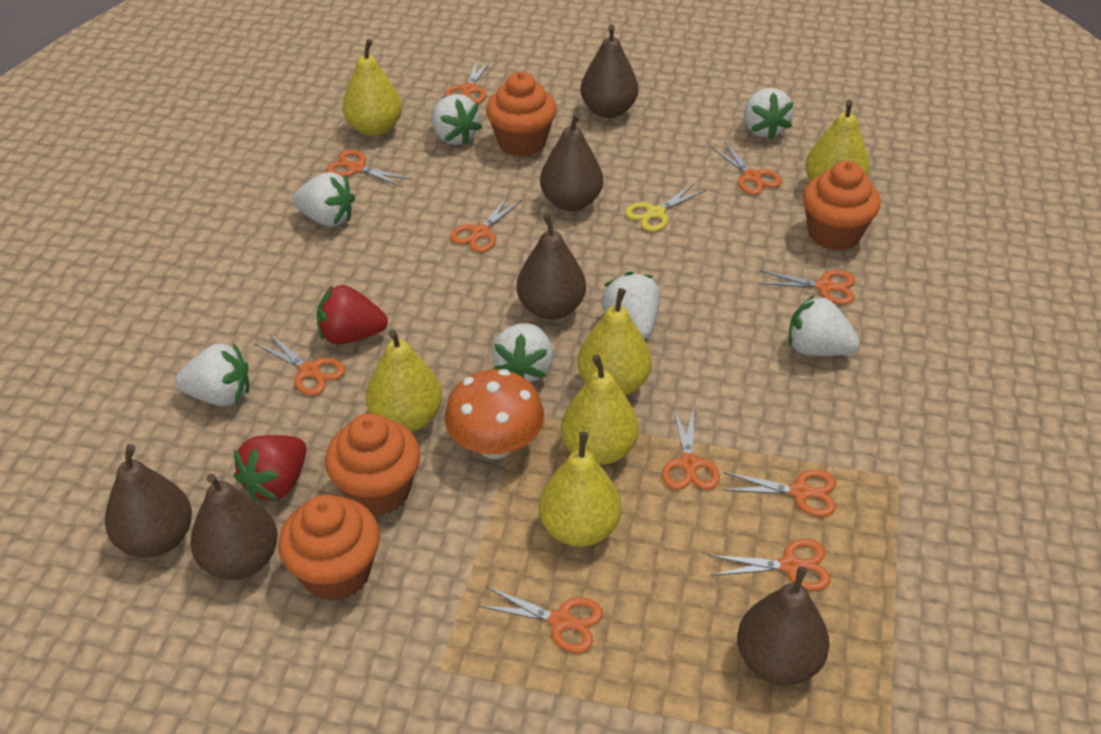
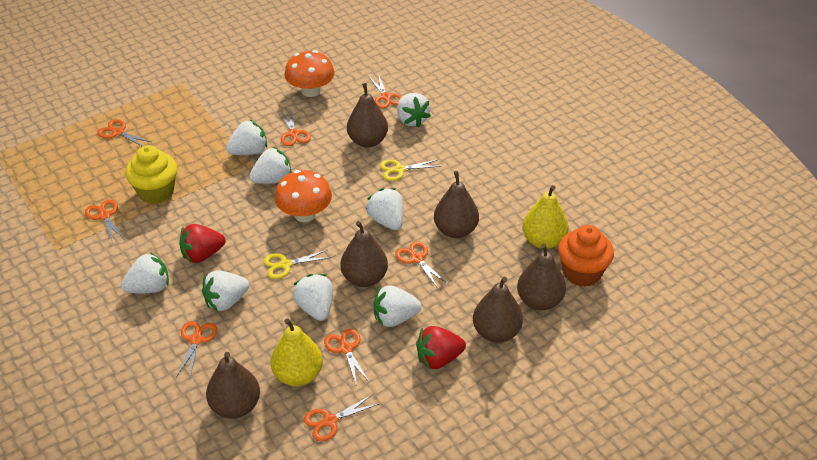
orange cupcake: [278,494,380,601] [325,413,421,516] [486,72,557,157] [803,161,881,251] = 4 -> [558,225,614,287] = 1
orange mushroom: [444,369,544,459] = 1 -> [275,170,332,222] [284,50,335,97] = 2
orange scissors: [255,333,345,396] [326,150,412,187] [445,59,491,104] [450,196,522,253] [478,586,603,653] [662,407,720,490] [708,539,831,591] [711,142,782,195] [722,470,836,517] [758,270,855,305] = 10 -> [85,200,124,241] [97,119,151,147] [176,321,217,377] [281,111,311,146] [304,394,379,441] [324,329,370,386] [368,74,402,109] [395,241,448,289] = 8
white strawberry: [175,343,249,406] [292,172,355,227] [432,94,482,146] [492,323,554,382] [602,272,660,340] [744,88,794,140] [788,295,860,356] = 7 -> [121,252,169,293] [202,270,249,311] [226,120,267,155] [249,147,292,184] [293,274,333,321] [366,188,403,230] [373,285,421,327] [397,93,431,127] = 8
yellow cupcake: none = 0 -> [125,145,177,204] = 1
yellow pear: [342,39,402,136] [366,329,442,432] [539,432,621,547] [561,355,639,465] [578,288,652,396] [805,100,870,181] = 6 -> [271,318,323,386] [522,185,569,249] = 2
yellow scissors: [625,184,706,232] = 1 -> [263,250,331,279] [380,159,441,181] = 2

